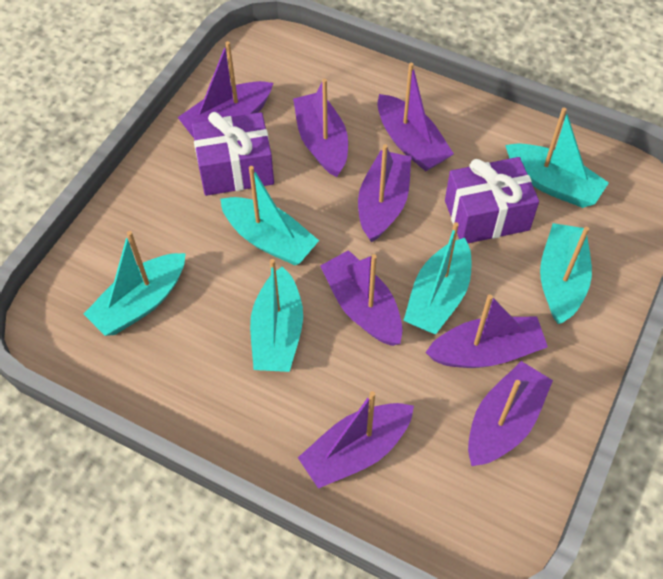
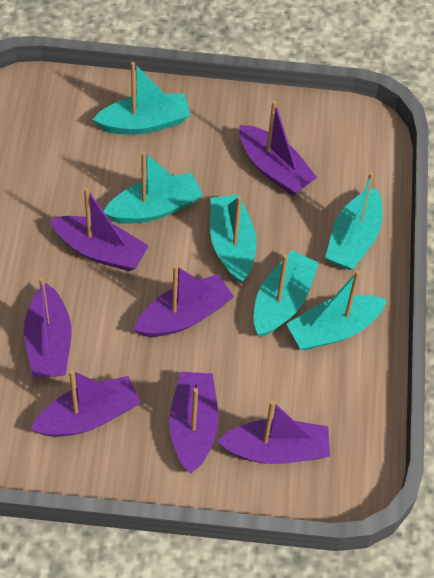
purple boat: [177,41,273,137] [293,79,348,177] [298,391,414,489] [320,250,403,346] [358,144,411,243] [377,63,454,171] [425,294,548,368] [468,361,553,466] = 8 -> [24,277,71,378] [31,370,141,437] [50,188,149,271] [134,265,234,337] [169,372,218,474] [217,401,330,464] [239,101,317,195] = 7
purple gift: [192,112,274,196] [445,157,539,243] = 2 -> none = 0

